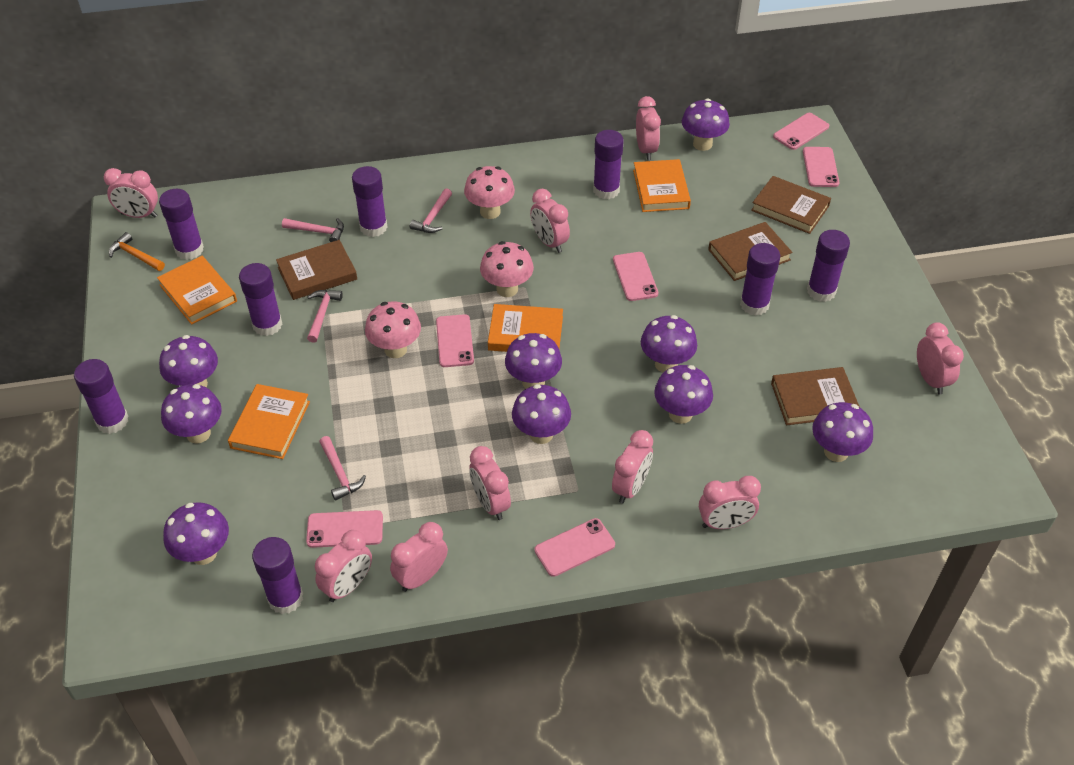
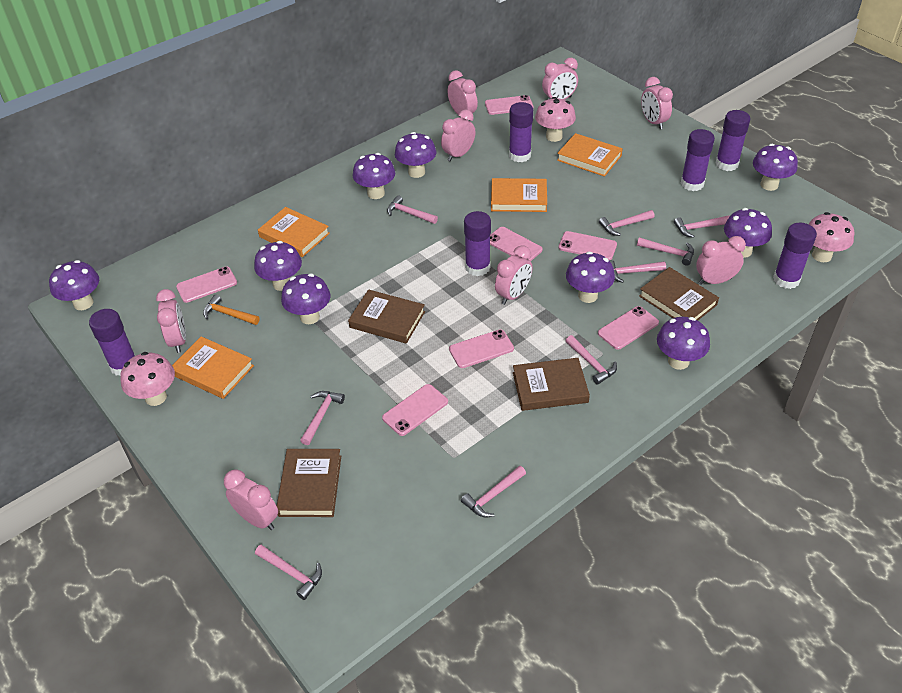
pink clock: [104,168,158,218] [315,530,372,602] [390,522,448,592] [469,446,511,520] [530,189,570,253] [612,430,653,503] [636,96,661,160] [699,476,761,529] [917,322,964,394] = 9 -> [156,289,186,353] [224,469,278,530] [441,109,476,161] [447,70,478,121] [495,245,533,305] [542,58,578,100] [641,77,673,129] [696,236,746,285] = 8
pink hammer: [282,218,344,242] [307,290,343,343] [319,436,366,500] [410,188,452,233] = 4 -> [255,545,322,600] [300,391,345,445] [387,195,438,224] [461,466,526,517] [566,335,617,385] [599,210,654,236] [609,260,666,283] [637,237,694,266] [674,215,730,238] = 9
pink phone: [306,510,383,548] [436,314,474,367] [534,518,615,577] [613,252,658,301] [773,113,829,150] [803,147,839,187] = 6 -> [176,267,237,303] [382,384,448,436] [449,329,514,368] [485,95,534,115] [490,227,543,261] [559,231,617,260] [598,306,659,350] = 7
purple glue stick: [74,359,128,434] [159,189,204,260] [239,263,282,336] [252,537,303,614] [352,166,387,237] [593,130,624,199] [740,243,780,316] [807,230,850,302] = 8 -> [89,309,136,375] [464,211,491,276] [509,102,533,162] [681,129,715,191] [715,110,750,171] [773,223,817,289] = 6

